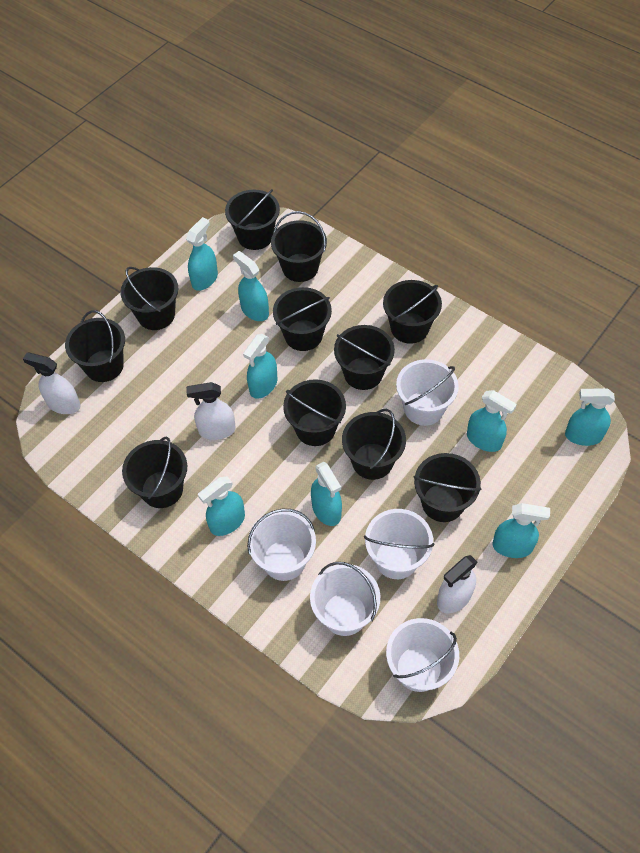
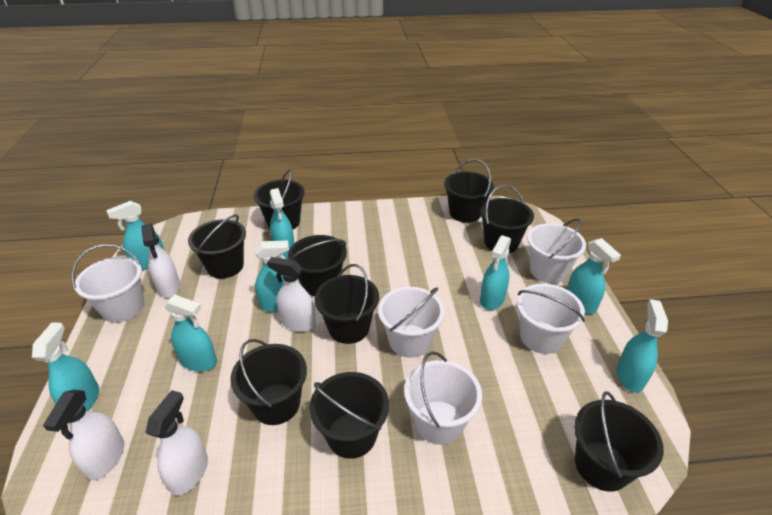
black bucket: [65,310,125,382] [120,267,178,330] [122,437,187,508] [225,189,280,250] [271,211,327,282] [273,287,332,351] [283,379,346,446] [334,325,395,390] [342,409,406,480] [383,280,442,344] [414,453,482,522] = 11 -> [188,214,246,278] [230,339,307,425] [254,169,305,230] [288,235,347,296] [309,372,389,459] [314,264,379,344] [444,159,494,223] [480,185,534,253] [574,391,664,492] = 9
white spray bottle: [23,352,81,414] [186,382,236,440] [437,555,477,614] = 3 -> [43,390,124,480] [141,223,180,298] [145,390,208,496] [267,257,316,332] = 4

